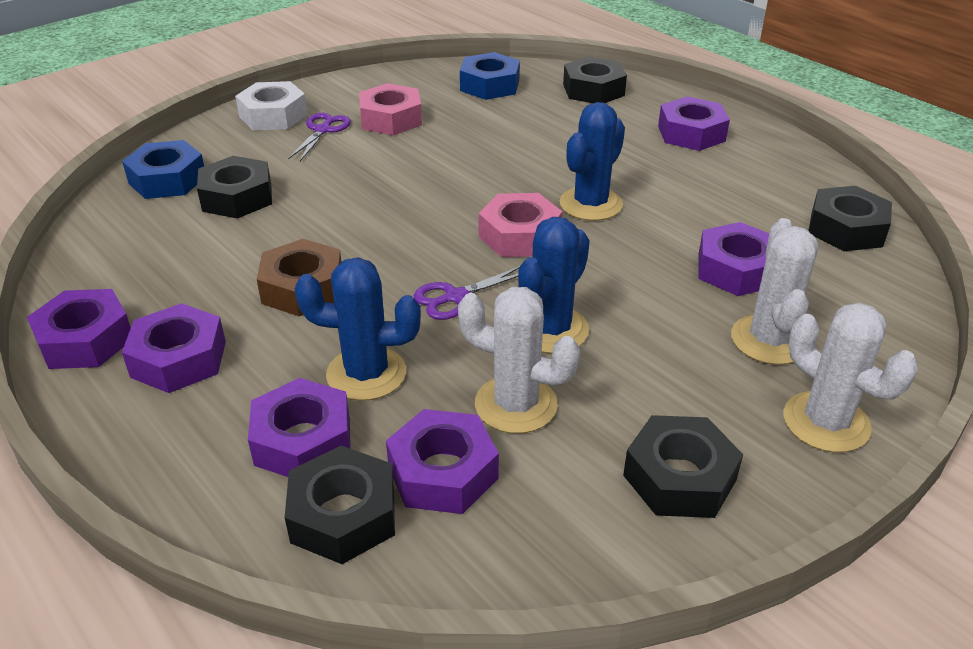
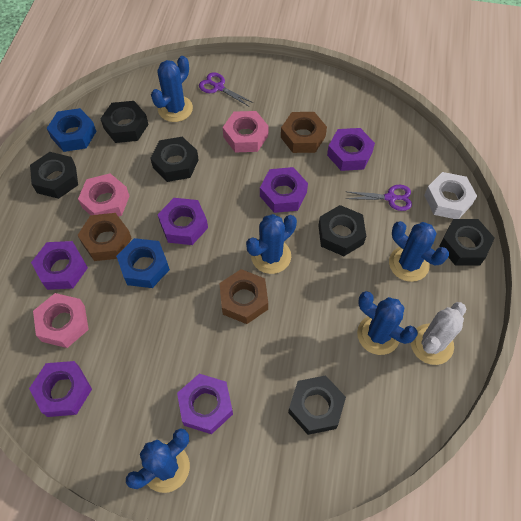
black nut: [197,156,272,219] [285,446,395,564] [563,56,627,103] [623,415,743,518] [808,186,892,251] = 5 -> [30,152,78,199] [101,101,149,143] [150,137,199,182] [288,376,346,435] [318,205,366,256] [439,219,495,265] = 6
blue cactus: [294,257,421,401] [518,217,590,354] [560,102,625,221] = 3 -> [126,428,190,493] [151,56,193,122] [246,214,297,274] [357,291,418,355] [389,221,449,282] = 5
brown nut: [257,239,342,316] = 1 -> [77,213,132,261] [219,269,268,324] [281,112,327,153] = 3
pink nut: [359,83,422,135] [479,193,563,257] = 2 -> [33,293,89,348] [78,173,129,217] [223,111,268,152] = 3
white cactus: [458,287,580,434] [731,218,818,365] [784,303,918,453] = 3 -> [411,302,466,365] = 1

